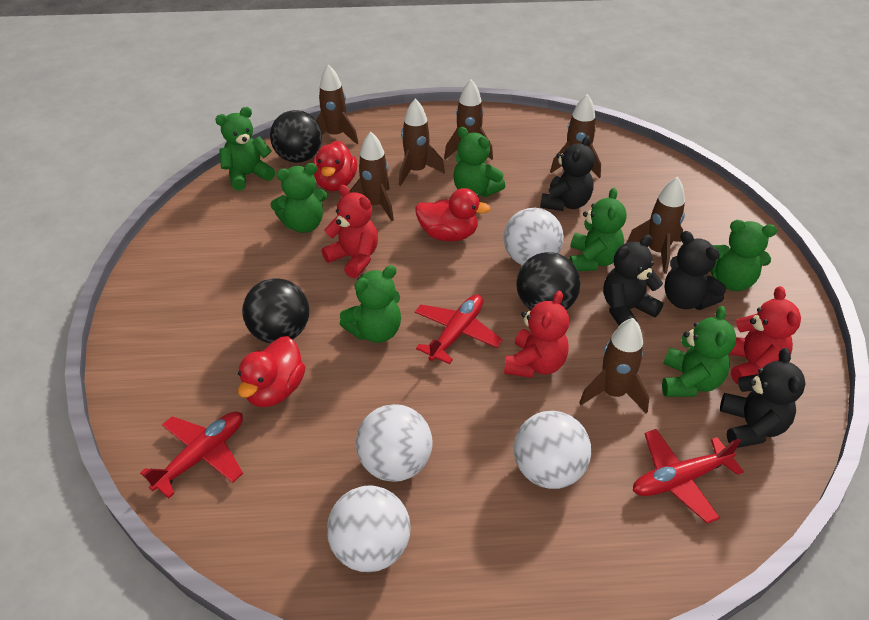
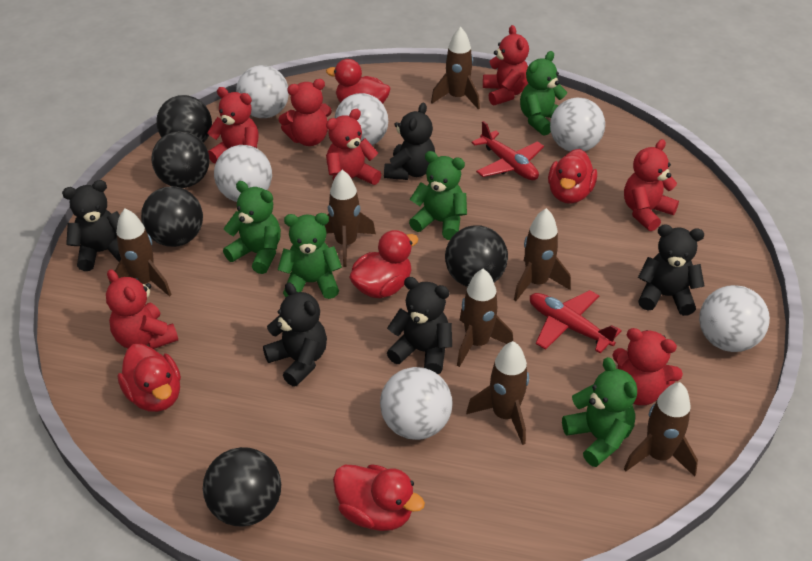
black ball: [242,278,309,343] [270,110,322,163] [516,252,580,310] = 3 -> [141,186,203,247] [151,131,210,188] [156,95,212,143] [203,447,281,527] [445,225,508,287] = 5
black teddy bear: [540,135,595,211] [603,235,663,326] [664,231,726,310] [720,348,806,448] = 4 -> [62,180,121,271] [263,282,327,386] [384,103,435,180] [387,277,452,374] [638,224,704,316] = 5
green teddy bear: [215,107,275,191] [270,163,327,233] [340,265,401,343] [453,127,505,197] [569,188,627,271] [662,306,736,397] [711,220,777,291] = 7 -> [223,181,281,274] [278,213,342,299] [409,151,467,240] [520,51,567,136] [562,357,637,467] = 5
red duck: [238,336,305,407] [313,141,357,191] [415,188,491,241] = 3 -> [118,344,181,412] [326,59,391,104] [333,464,425,531] [349,230,418,298] [548,149,597,204] = 5
red plane: [140,411,243,498] [415,294,503,364] [633,429,744,524] = 3 -> [472,121,544,180] [530,290,622,353] = 2
red teddy bear: [322,185,378,278] [504,291,569,378] [729,286,801,384] = 3 -> [106,269,178,349] [207,87,258,164] [279,79,332,146] [326,109,382,185] [483,25,529,105] [612,328,683,405] [624,139,679,231] = 7
white ball: [327,486,411,572] [356,404,433,482] [504,208,564,265] [514,411,591,489] = 4 -> [214,145,272,202] [236,65,289,118] [335,93,388,145] [380,367,453,440] [550,98,605,152] [699,285,770,352] = 6

